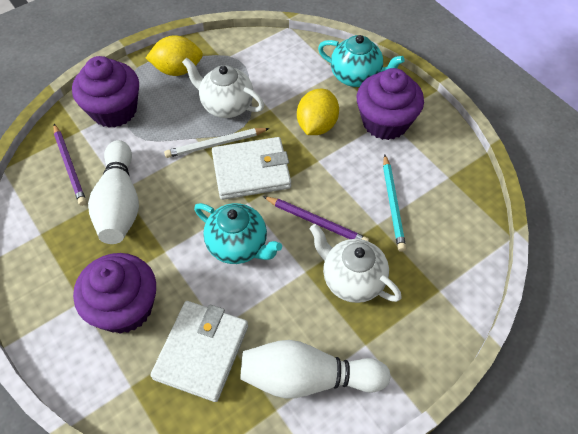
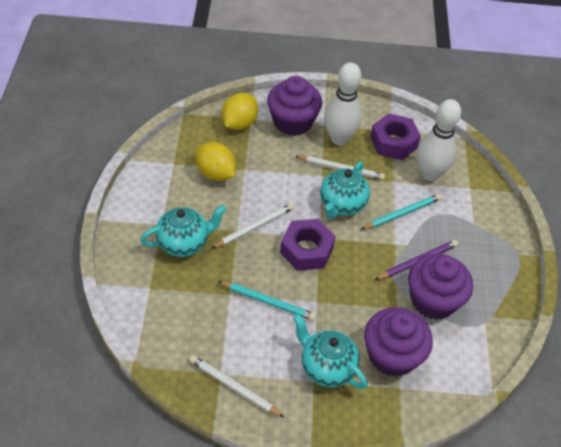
purple nut: none = 0 -> [280,219,336,271] [370,113,421,160] = 2
purple pencil: [53,124,87,206] [263,196,369,241] = 2 -> [375,240,458,280] = 1
turquoise pencil: [383,154,406,252] = 1 -> [218,281,316,321] [361,194,442,230] = 2
turquoise teapot: [194,203,282,264] [318,35,405,87] = 2 -> [141,205,227,257] [293,314,368,389] [320,161,370,219] = 3
white pencil: [164,128,270,158] = 1 -> [189,355,285,418] [211,203,294,249] [295,156,385,180] = 3
white teapot: [182,57,264,118] [310,224,402,303] = 2 -> none = 0
white wallet: [150,301,248,402] [212,137,291,200] = 2 -> none = 0

